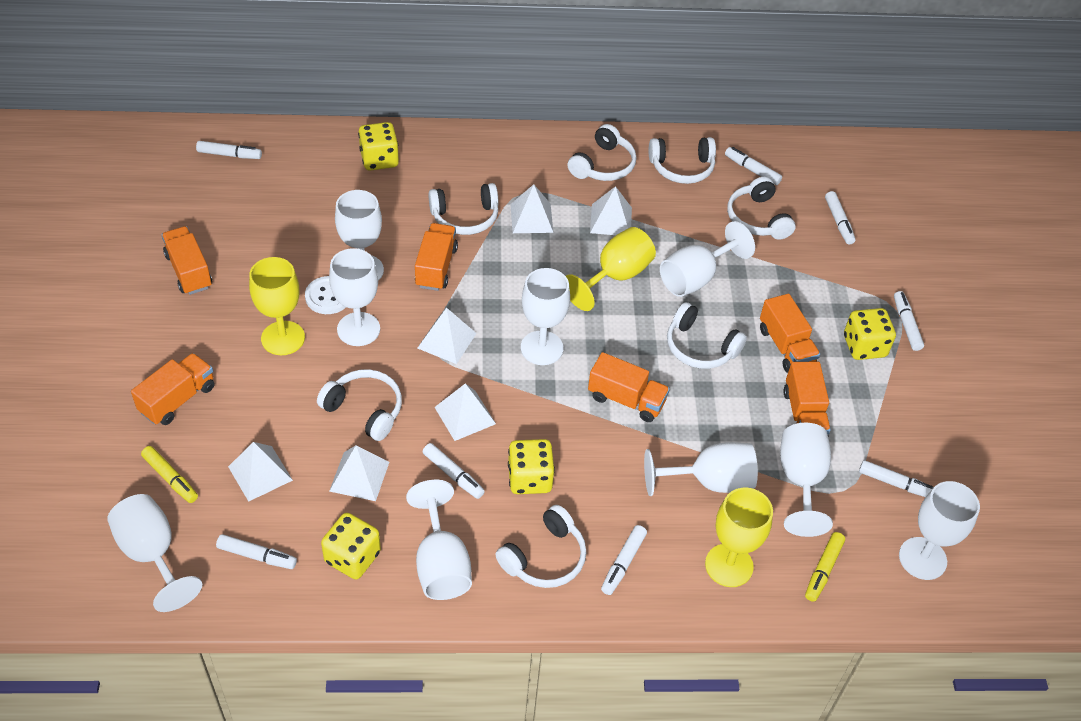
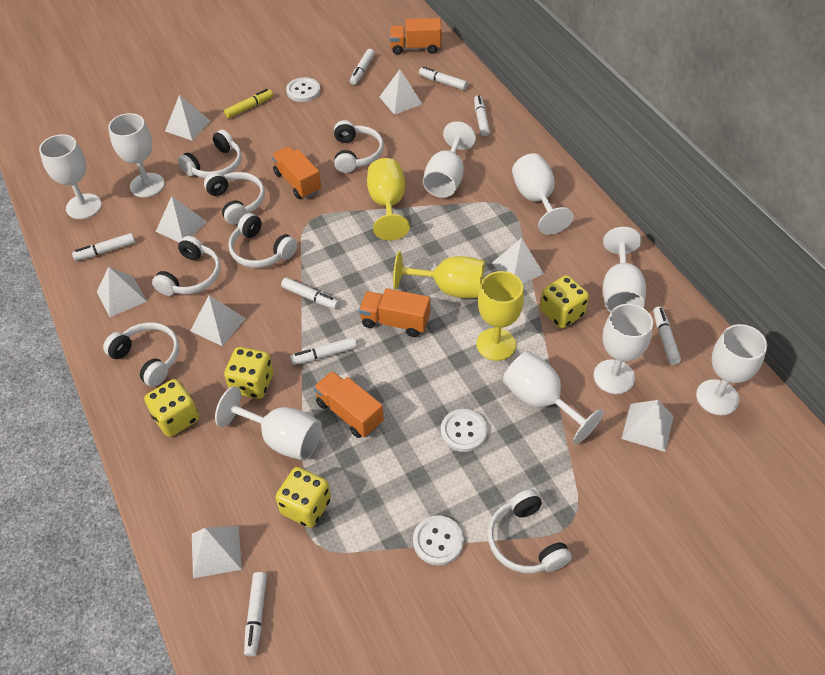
orange truck: [131,353,215,425] [162,226,212,295] [415,223,458,291] [588,352,670,422] [760,294,820,373] [783,362,831,436] = 6 -> [271,147,321,199] [314,371,384,438] [359,288,430,337] [390,18,442,55] = 4
white button: [305,276,346,314] = 1 -> [286,77,320,102] [413,515,464,565] [441,409,487,452] = 3
white pyramid: [228,442,293,502] [329,445,389,501] [417,308,477,364] [435,383,496,441] [510,184,553,233] [590,186,632,235] = 6 -> [97,267,147,317] [156,196,207,243] [165,95,211,140] [190,295,246,346] [192,526,242,578] [380,69,422,115] [492,238,544,284] [621,400,674,452] = 8
yellow marker: [141,446,198,503] [805,532,845,602] = 2 -> [224,89,273,118] = 1

